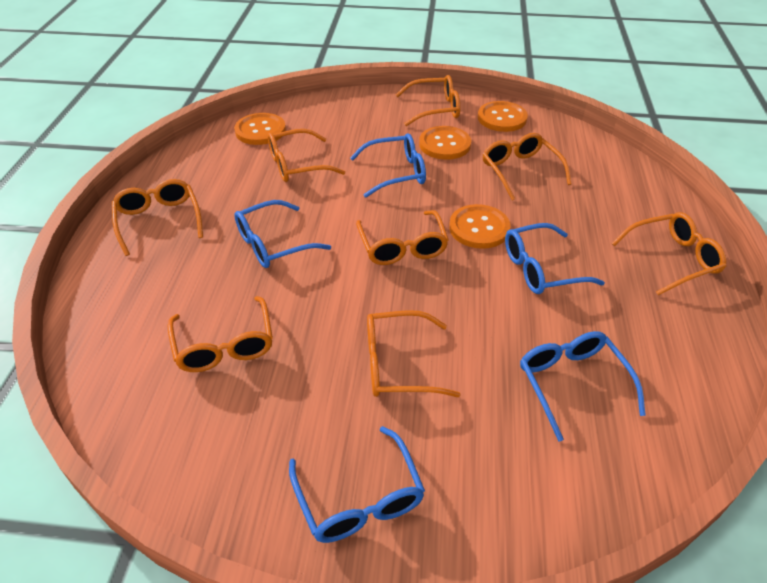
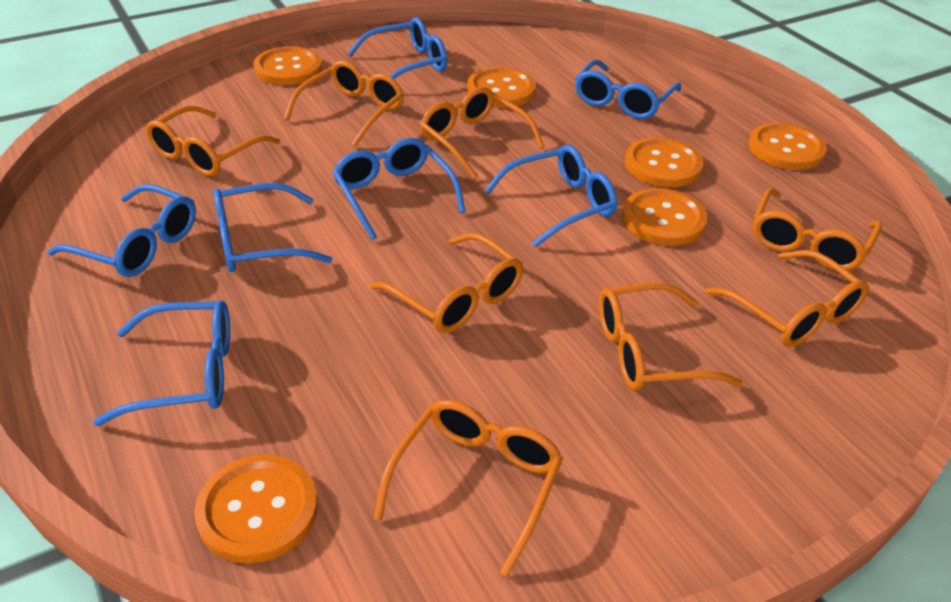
blue glasses: [234,200,331,268] [289,426,425,543] [350,133,426,198] [505,223,605,294] [520,331,646,442] = 5 -> [47,184,196,277] [93,300,230,426] [213,183,332,272] [332,138,466,240] [347,17,447,79] [485,145,617,247] [575,60,681,119] = 7
orange button: [234,113,286,145] [419,126,471,160] [449,204,510,249] [478,101,528,132] = 4 -> [194,454,318,563] [254,46,322,85] [467,67,536,108] [622,188,707,246] [625,138,703,187] [748,123,827,170] = 6

